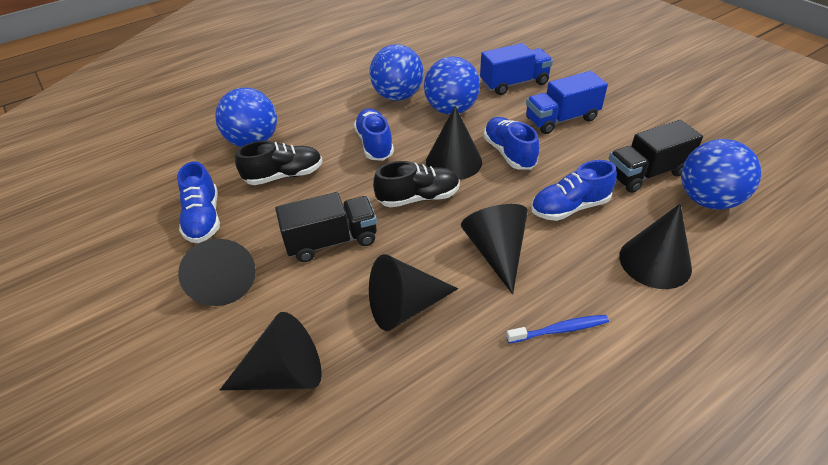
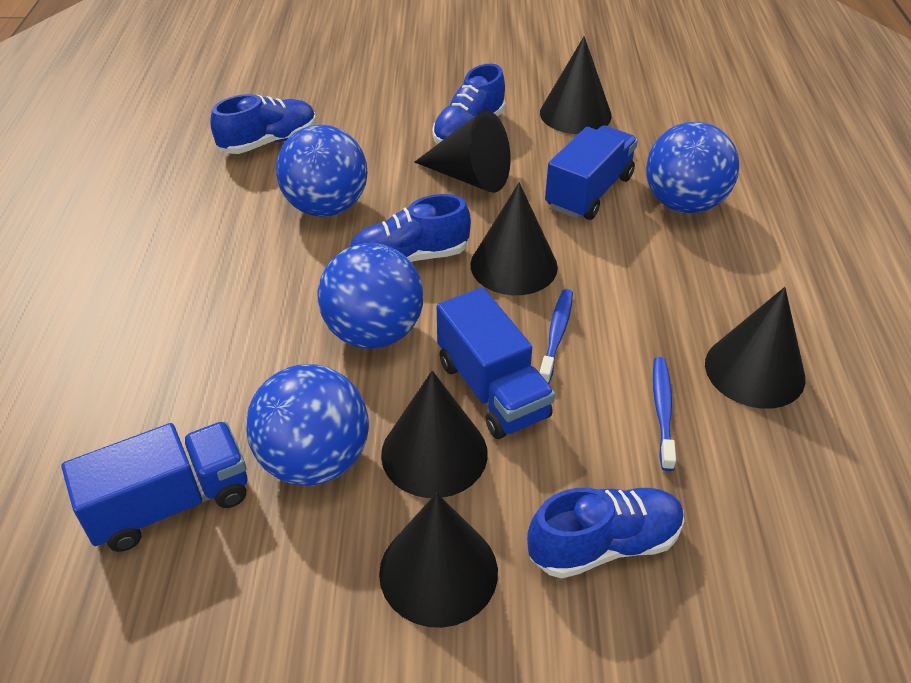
black shoe: [235,141,323,185] [373,161,460,208] = 2 -> none = 0
black truck: [275,192,377,262] [609,120,703,193] = 2 -> none = 0
blue toothbrush: [506,315,609,343] = 1 -> [539,289,573,384] [653,357,676,471] = 2
blue truck: [480,43,553,95] [526,71,608,134] = 2 -> [61,421,247,552] [437,287,555,439] [545,125,638,220] = 3

